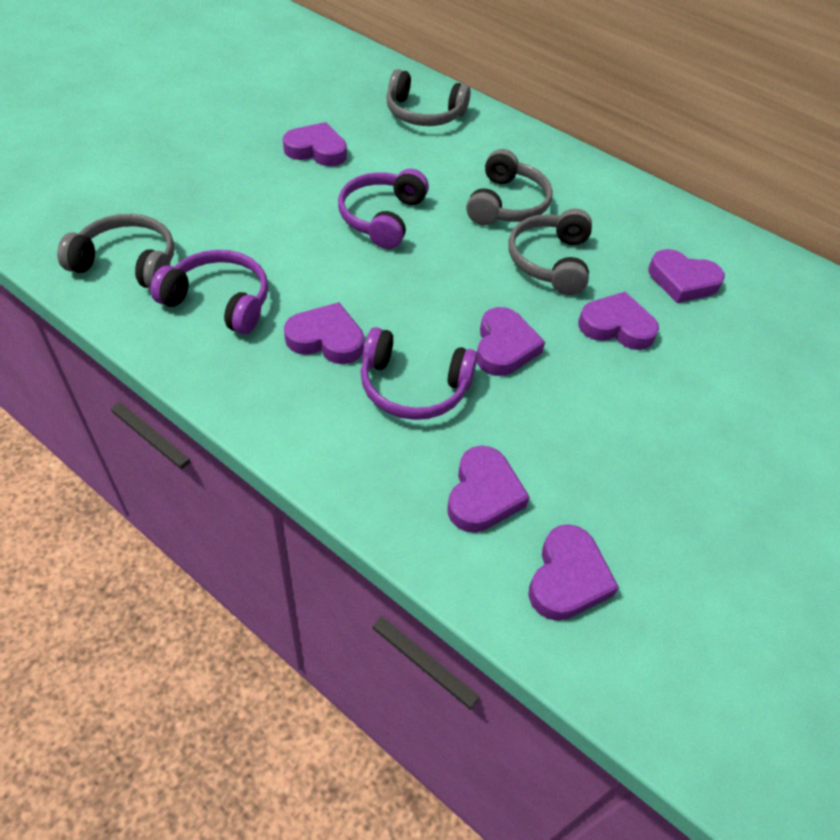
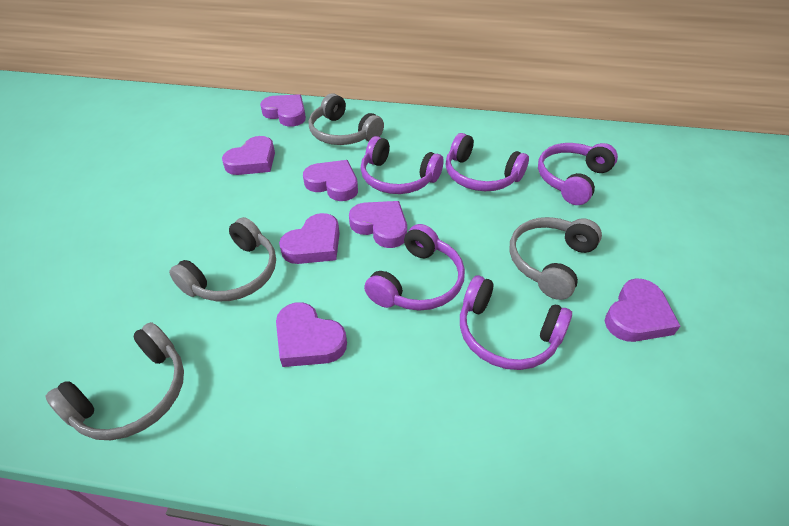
purple headphones: [150,250,268,335] [338,169,429,249] [361,327,478,420] = 3 -> [361,136,444,194] [364,224,465,311] [446,133,529,191] [460,275,572,370] [538,143,618,205] = 5

